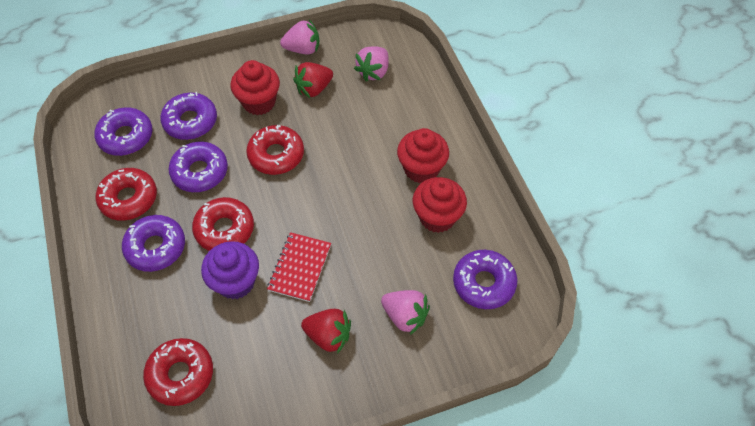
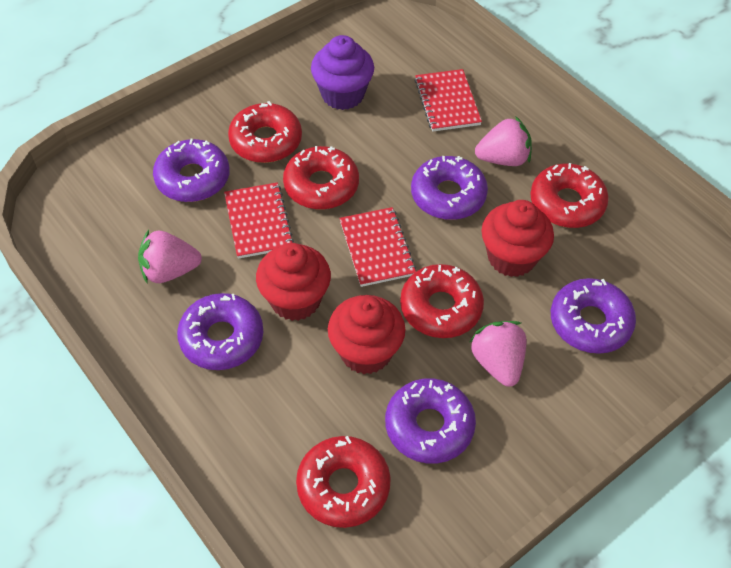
red donut: [96,168,157,221] [143,338,213,406] [192,197,254,251] [246,125,304,175] = 4 -> [228,101,302,163] [283,146,359,209] [296,436,391,528] [400,264,484,338] [530,163,609,228] = 5
red notebook: [267,232,331,302] = 1 -> [224,182,294,259] [339,207,416,287] [415,69,482,132] = 3
red strawberry: [293,62,333,98] [301,309,351,354] = 2 -> none = 0

